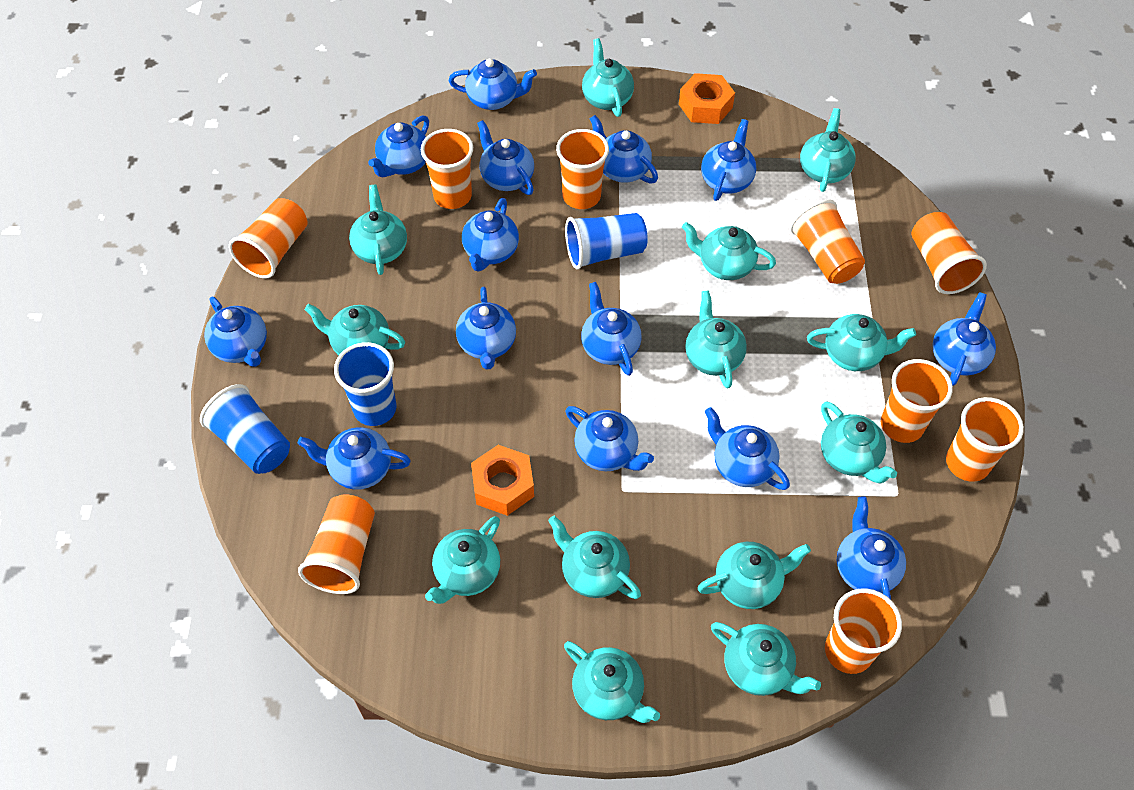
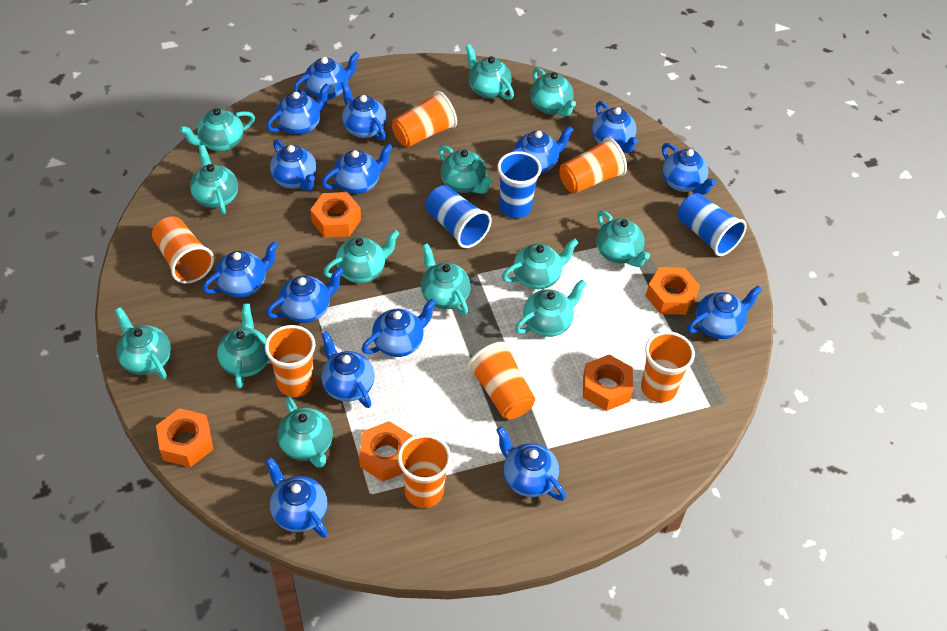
blue teapot: [204,297,267,367] [298,427,411,490] [368,115,429,177] [449,58,537,110] [456,287,516,370] [462,198,519,272] [477,120,534,195] [566,406,654,471] [581,282,642,376] [590,115,658,183] [701,119,756,201] [705,407,790,490] [837,497,906,600] [932,292,996,386] = 14 -> [203,241,278,297] [266,83,330,135] [266,267,344,323] [266,457,328,538] [270,139,317,191] [294,52,360,100] [321,331,374,408] [322,144,393,194] [341,81,387,141] [361,298,437,357] [496,426,566,501] [512,126,573,173] [592,101,638,153] [662,143,716,195] [687,285,762,339] = 15
orange cup: [229,198,308,278] [298,494,375,594] [421,129,473,209] [556,129,609,209] [790,199,865,284] [825,588,902,674] [881,359,953,443] [912,212,987,294] [946,397,1024,482] = 9 -> [152,216,214,284] [265,325,315,397] [392,91,457,147] [398,434,451,508] [467,342,535,419] [559,137,627,194] [641,331,695,402] = 7
orange nut: [471,445,534,516] [679,73,735,124] = 2 -> [156,408,213,467] [310,192,361,238] [359,421,412,482] [583,355,633,411] [646,267,700,315] = 5

